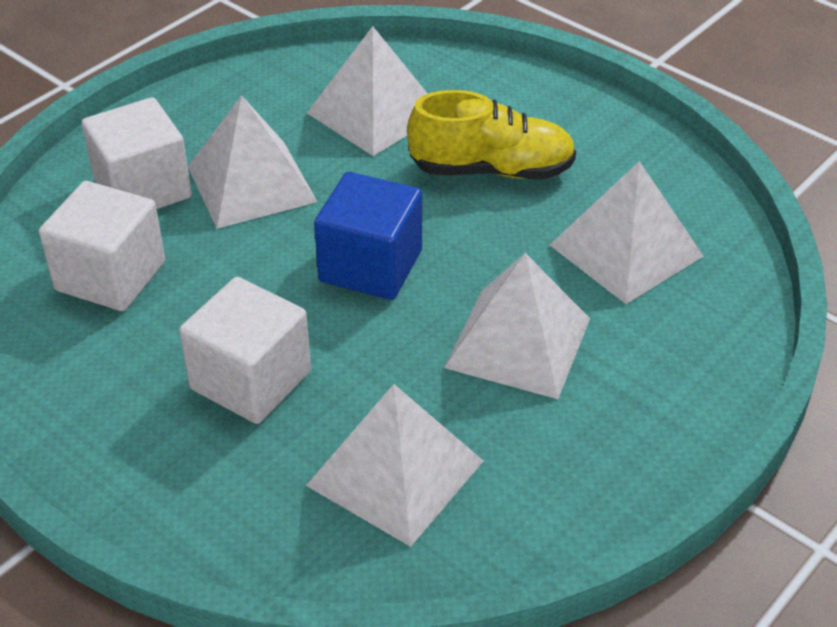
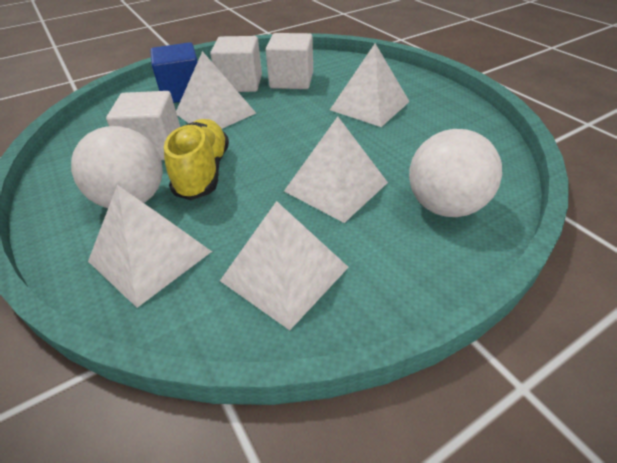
white ball: none = 0 -> [71,126,163,208] [409,129,502,217] = 2

